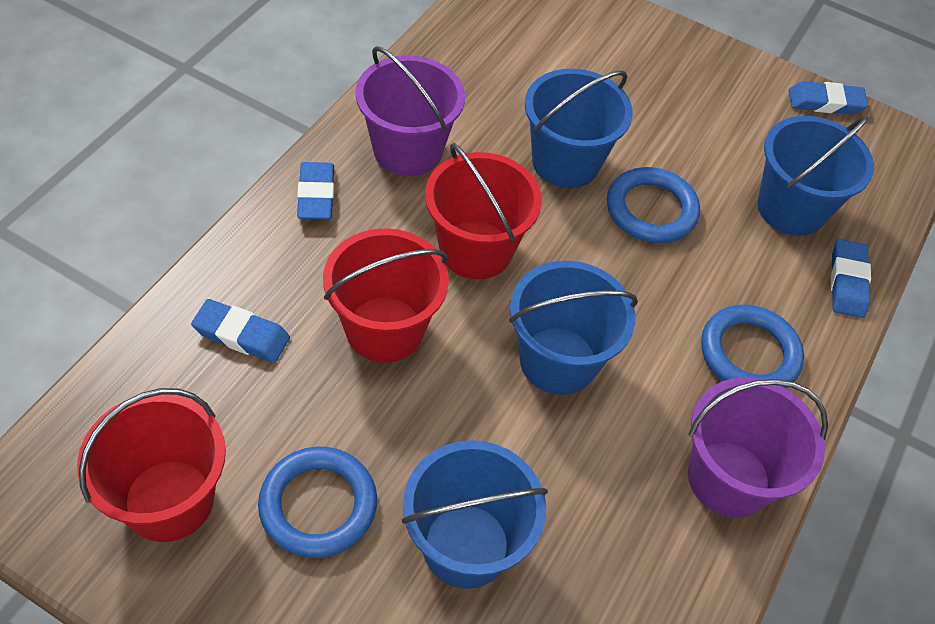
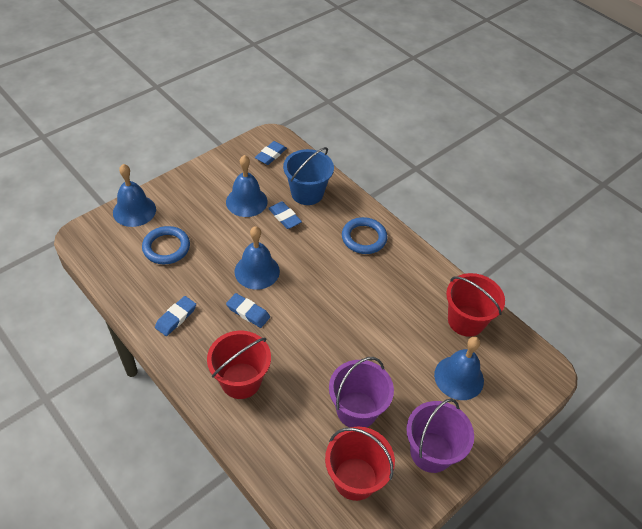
blue bell: none = 0 -> [113,164,156,227] [226,155,268,217] [235,226,280,290] [434,337,484,400] = 4
blue bucket: [402,440,548,589] [509,261,638,395] [525,69,633,188] [758,116,874,236] = 4 -> [283,147,334,205] = 1
blue ring: [258,447,377,558] [607,167,700,243] [701,304,804,389] = 3 -> [142,226,190,264] [342,217,387,254] = 2

